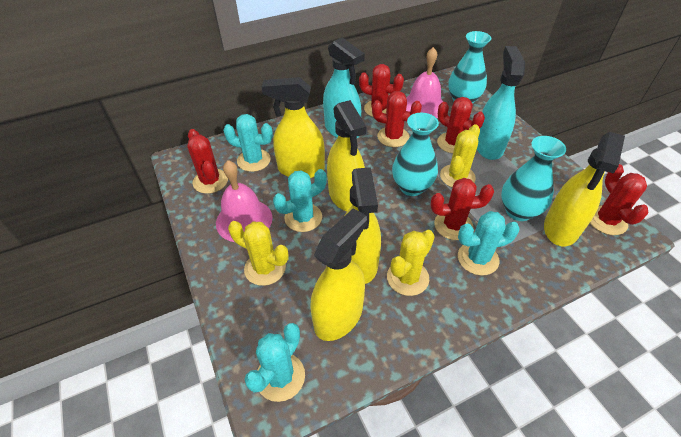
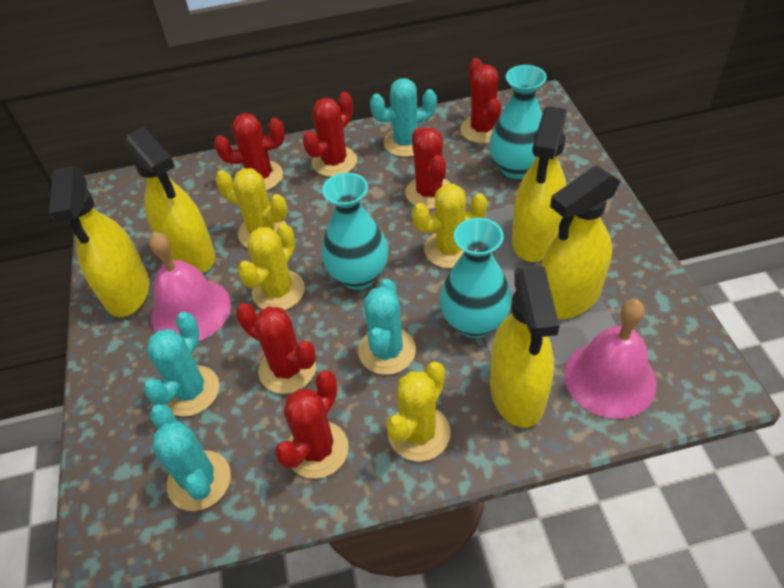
turquoise spray bottle: [323,37,365,138] [477,46,525,160] = 2 -> none = 0
yellow cactus: [228,221,289,286] [387,230,435,296] [440,124,480,188] = 3 -> [215,168,288,247] [238,224,305,310] [386,362,451,462] [412,184,488,268] = 4

